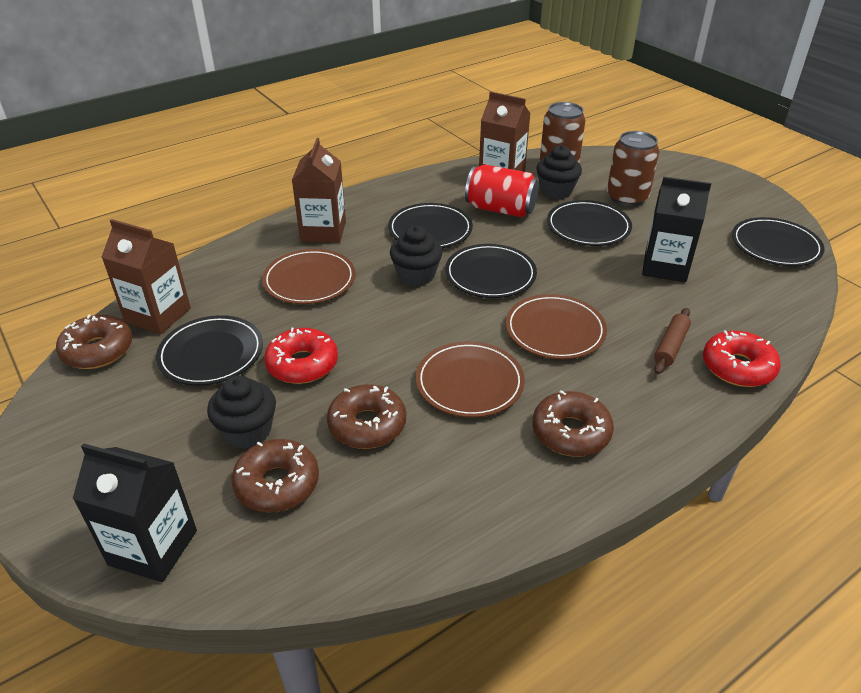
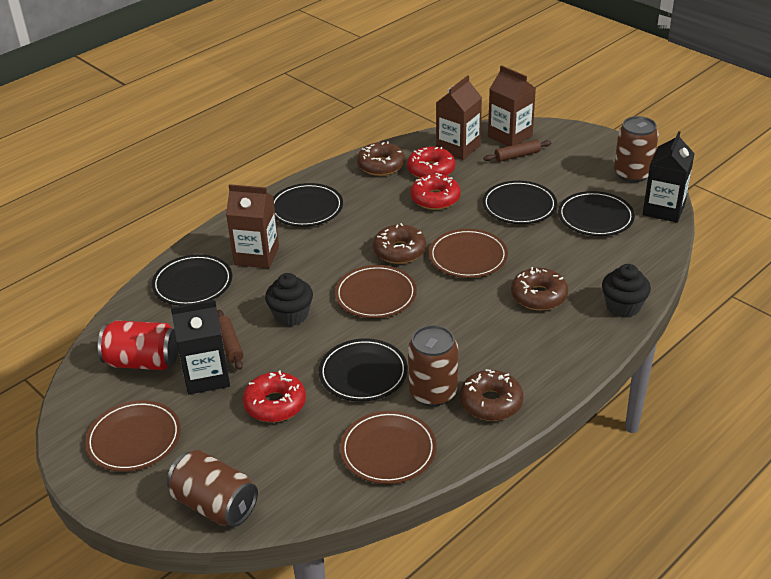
black cupcake: [207,375,276,449] [390,225,443,286] [537,145,582,199] = 3 -> [265,273,313,326] [602,264,651,318] = 2
brown can: [540,102,586,163] [607,131,659,206] = 2 -> [167,450,258,527] [408,325,458,406] [614,116,659,182] = 3
brown plate: [262,249,355,304] [416,341,525,418] [506,294,607,359] = 3 -> [85,400,181,472] [335,265,417,318] [340,410,437,484] [429,229,508,278] = 4
brown rolling pin: [654,308,691,374] = 1 -> [217,310,243,370] [483,140,551,162] = 2
red donut: [264,328,338,384] [703,330,781,387] = 2 -> [243,370,306,422] [407,146,455,178] [410,173,461,210] = 3

